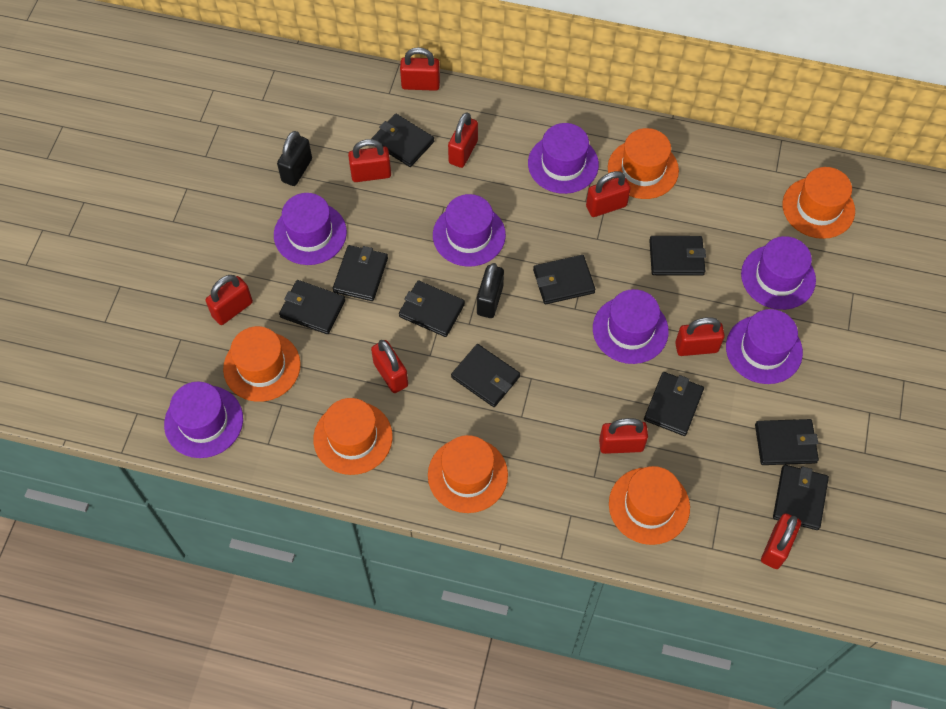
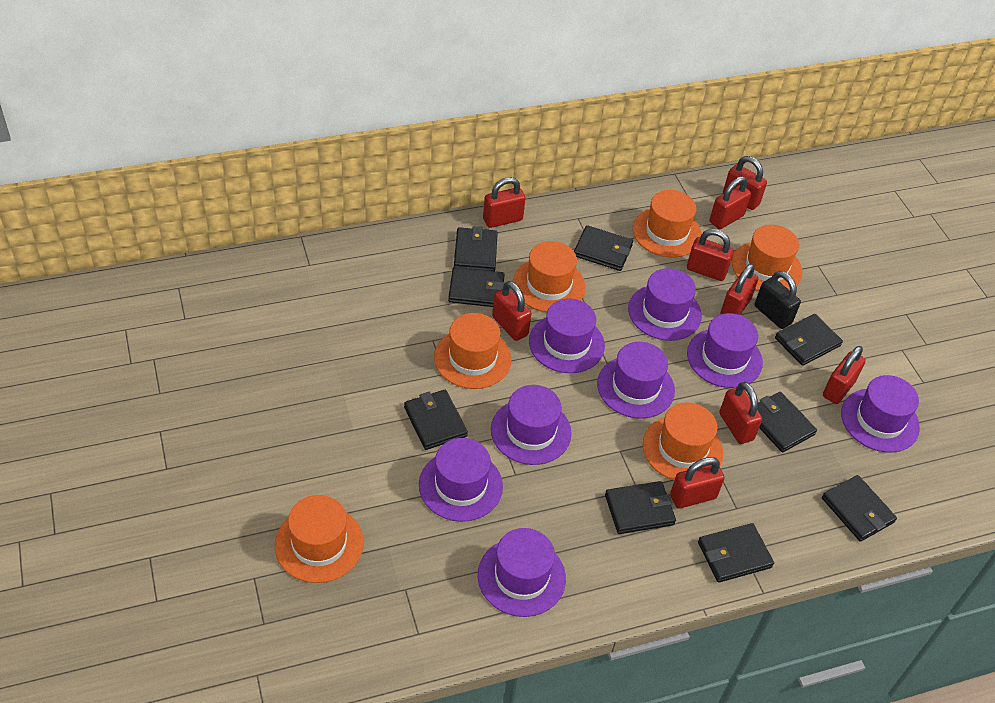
black padlock: [277,131,312,186] [477,263,504,318] = 2 -> [755,271,801,329] = 1
black wallet: [279,280,345,334] [333,245,388,301] [372,114,434,167] [399,280,465,337] [451,344,520,407] [533,255,596,304] [644,372,704,436] [649,236,706,276] [755,419,819,465] [773,465,829,530] = 10 -> [404,390,468,450] [448,267,505,307] [454,226,498,271] [574,225,633,271] [605,481,676,534] [698,523,774,583] [757,392,817,453] [775,314,843,366] [822,475,897,542] = 9
purple hat: [164,382,243,458] [274,193,347,265] [433,194,506,267] [528,123,599,194] [593,289,669,364] [726,309,803,384] [741,236,816,310] = 7 -> [419,438,503,522] [478,528,566,617] [491,385,572,465] [529,299,605,373] [597,342,675,419] [628,268,702,341] [687,313,763,388] [841,375,920,453] = 8

